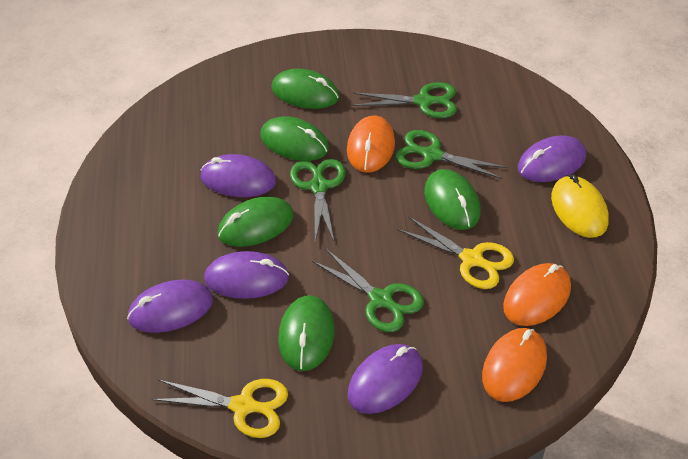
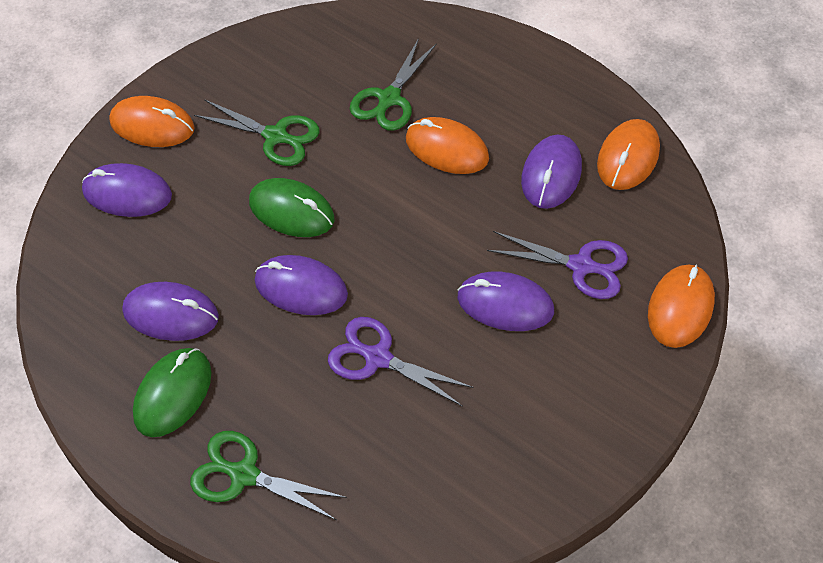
green mouse: [218,197,294,247] [260,116,329,161] [271,69,339,109] [278,295,335,371] [424,169,480,230] = 5 -> [133,348,212,437] [249,178,335,237] = 2
green scissors: [290,159,346,244] [312,249,424,332] [353,82,457,118] [395,130,508,179] = 4 -> [190,431,347,520] [194,99,320,166] [350,38,437,131] = 3
orange mouse: [347,116,395,173] [482,328,547,402] [503,263,571,326] = 3 -> [110,96,195,147] [406,117,489,174] [597,119,660,190] [648,265,715,348] = 4
purple scissors: none = 0 -> [328,317,474,407] [487,231,628,299] = 2
yellow mouse: [551,175,609,238] = 1 -> none = 0
yellow scissors: [152,379,288,438] [398,216,514,289] = 2 -> none = 0

